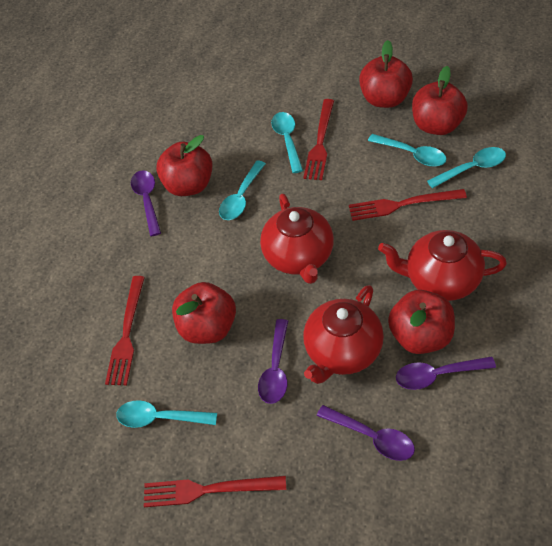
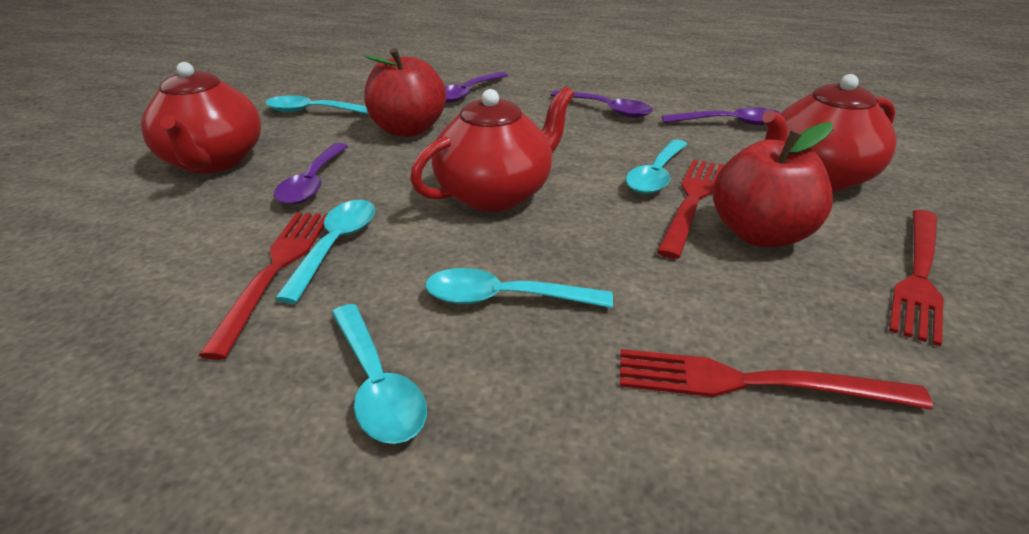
red apple: [156,135,213,196] [172,282,236,344] [359,40,413,108] [388,290,455,354] [412,66,468,135] = 5 -> [364,48,446,137] [713,123,833,247] = 2

